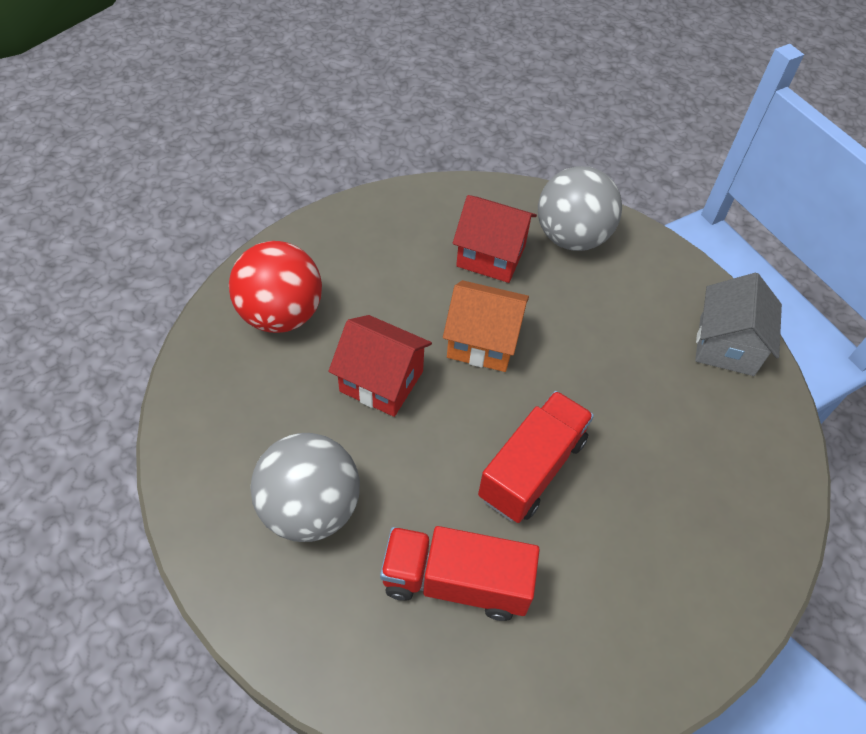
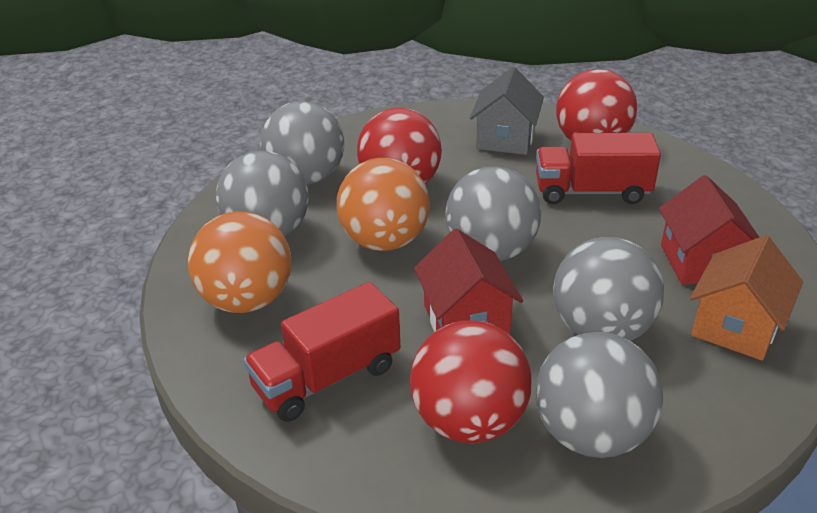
grey ball: [250,433,360,542] [538,166,622,251] = 2 -> [216,151,309,237] [260,101,344,185] [445,166,541,261] [535,332,663,458] [553,237,664,341] = 5
orange ball: none = 0 -> [188,211,291,313] [337,158,430,251] = 2
red ball: [229,241,322,333] = 1 -> [357,108,442,184] [410,320,532,443] [556,69,637,141] = 3

